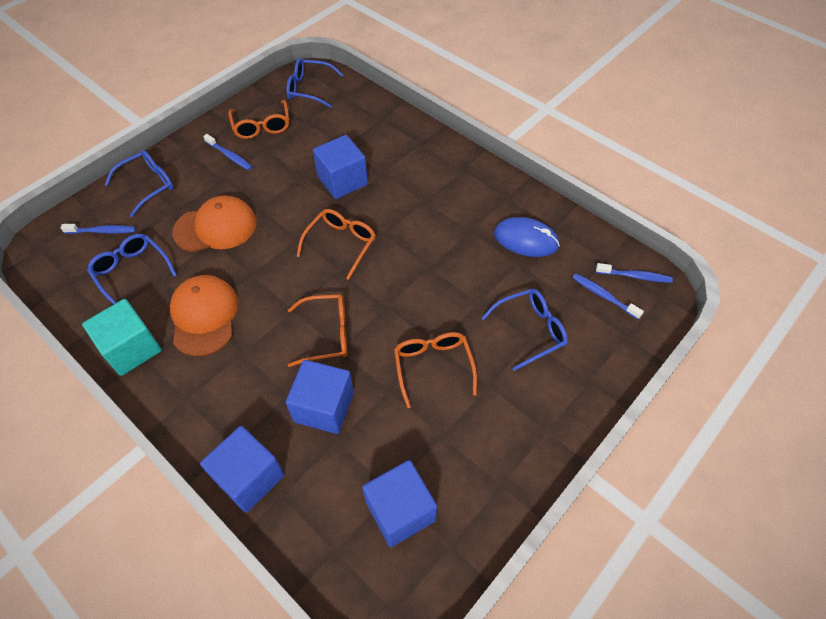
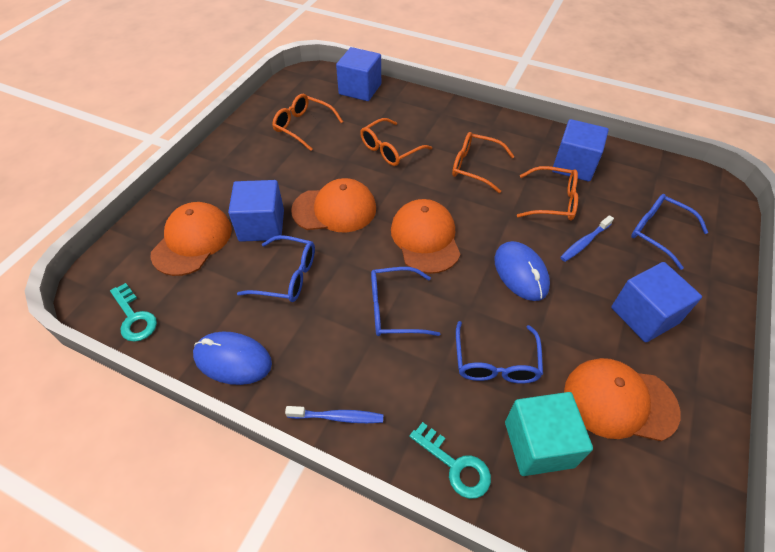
blue mouse: [494,217,560,257] = 1 -> [193,331,272,385] [494,241,550,301] = 2
blue toothbrush: [61,224,136,234] [203,134,252,170] [573,274,644,319] [596,263,673,283] = 4 -> [285,406,384,423] [560,215,614,262] = 2
orange cap: [170,275,238,356] [172,195,256,252] = 2 -> [151,202,232,276] [291,178,376,232] [391,199,460,274] [564,358,681,441] = 4
turquoise key: none = 0 -> [110,283,157,342] [409,422,491,499] = 2

